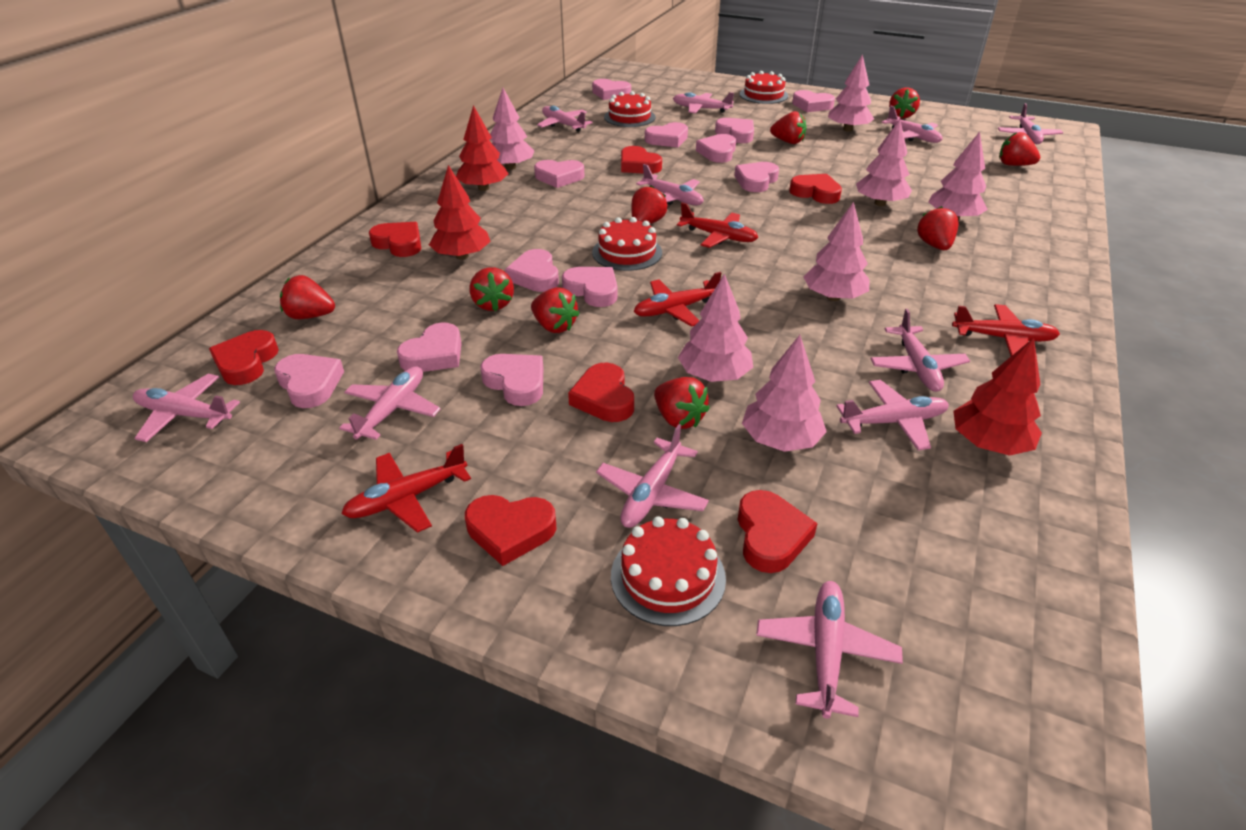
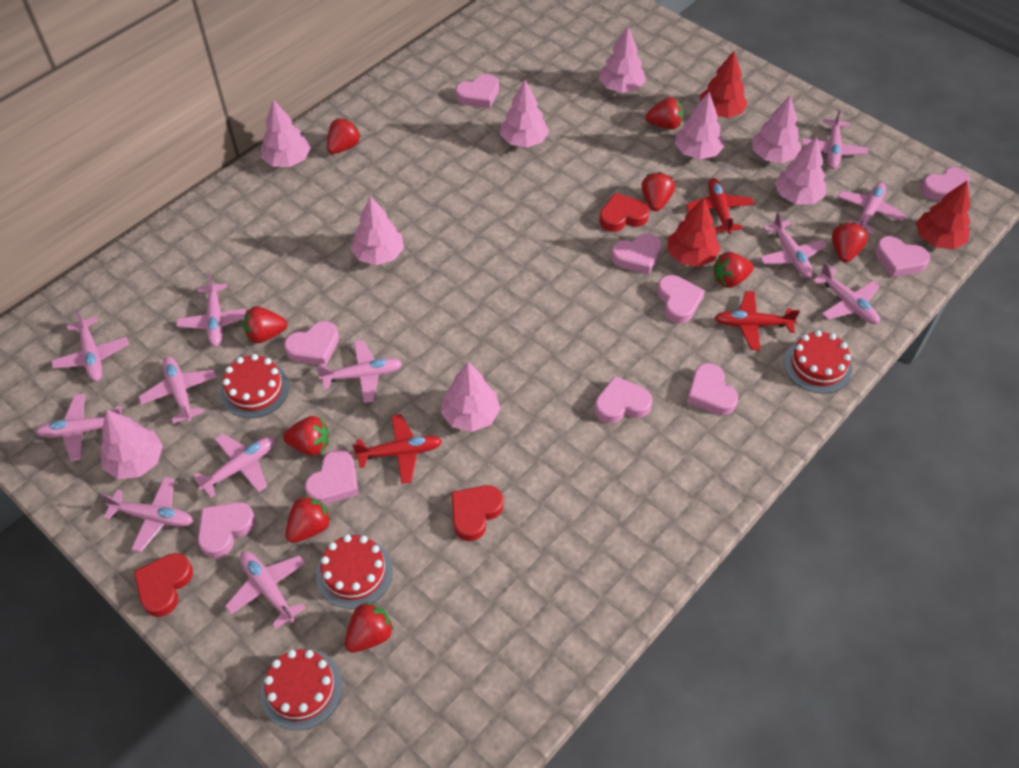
pink heart: [274,354,344,408] [397,322,462,372] [480,354,543,406] [505,249,559,292] [534,160,585,188] [562,267,617,307] [592,79,631,100] [645,122,688,148] [696,134,736,163] [715,118,754,143] [735,162,779,192] [792,90,835,112] = 12 -> [198,502,256,558] [284,321,339,365] [305,450,358,505] [456,74,499,108] [595,376,652,423] [611,233,662,275] [657,275,705,323] [687,363,738,415] [875,236,930,277] [921,167,970,202] = 10
pink plane: [133,374,240,442] [339,366,441,440] [537,106,593,132] [596,424,709,528] [636,164,703,205] [673,92,734,113] [756,581,903,719] [836,380,949,450] [870,309,970,392] [881,106,942,143] [998,103,1063,144] = 11 -> [35,394,121,461] [51,309,129,382] [101,477,193,552] [138,357,217,424] [177,273,250,347] [193,433,275,497] [225,551,306,629] [316,340,402,403] [759,211,826,278] [801,109,868,169] [813,262,880,324] [837,182,906,234] = 12
pink tree: [490,88,534,170] [678,274,753,382] [742,335,827,452] [803,202,870,301] [828,54,874,132] [856,119,912,206] [929,132,988,221] = 7 -> [101,410,163,479] [261,100,310,167] [351,196,404,265] [441,362,500,432] [500,80,549,148] [599,26,646,93] [675,92,724,159] [752,96,802,163] [775,136,826,204] = 9
red heart: [209,330,279,385] [369,222,421,257] [465,495,557,566] [568,363,634,422] [621,146,662,174] [738,490,818,573] [789,174,842,204] = 7 -> [134,553,193,617] [452,485,503,541] [599,193,650,232] = 3
red plane: [341,444,471,533] [634,272,722,327] [677,202,758,248] [952,304,1060,356] = 4 -> [352,414,442,484] [686,178,754,234] [715,291,800,350] = 3

